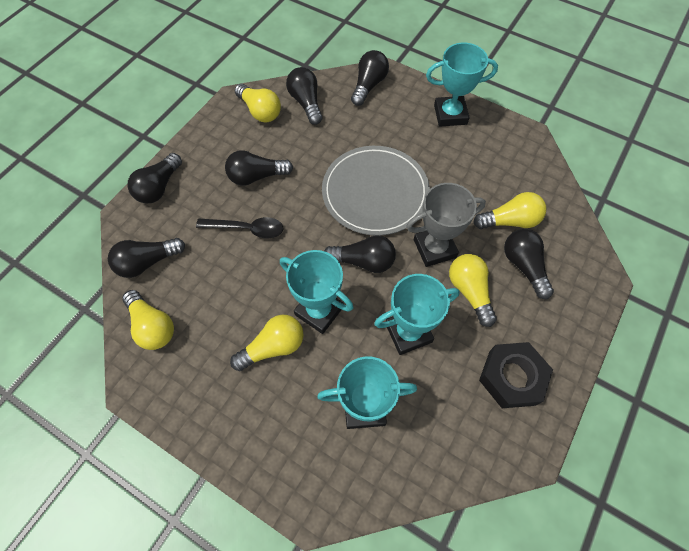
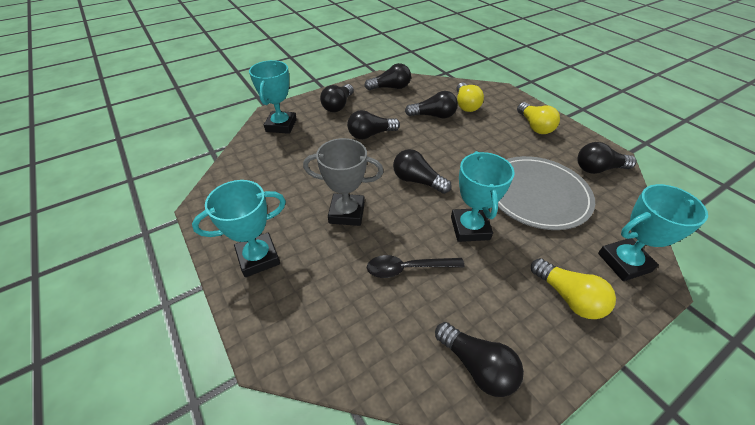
black nut: [479,342,553,408] = 1 -> none = 0
yellow light bulb: [122,290,174,350] [230,315,304,371] [235,84,281,122] [449,254,497,327] [473,192,546,229] = 5 -> [456,82,484,112] [517,102,560,134] [531,258,616,319] = 3

